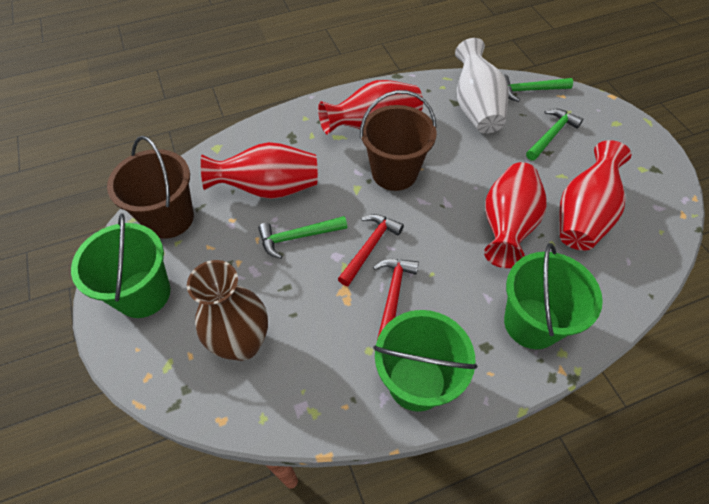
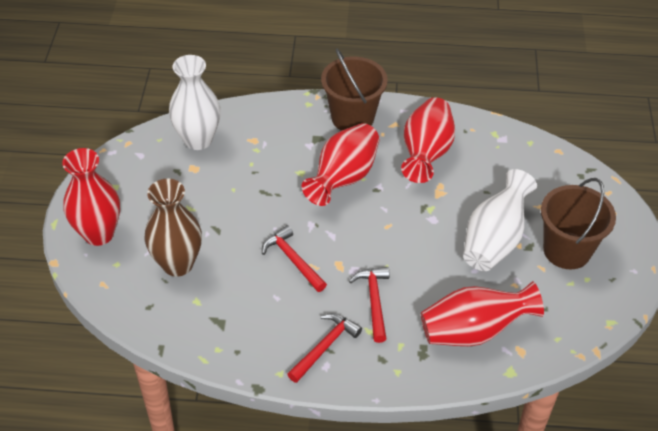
green bucket: [71,213,170,318] [373,310,477,412] [504,243,603,349] = 3 -> none = 0
green hammer: [258,216,347,259] [503,75,573,102] [526,109,583,161] = 3 -> none = 0
red hammer: [338,214,404,286] [373,259,419,339] = 2 -> [262,225,327,292] [287,313,362,383] [349,267,390,343] = 3
white vase: [455,38,509,134] = 1 -> [169,55,221,150] [463,169,537,271] = 2

